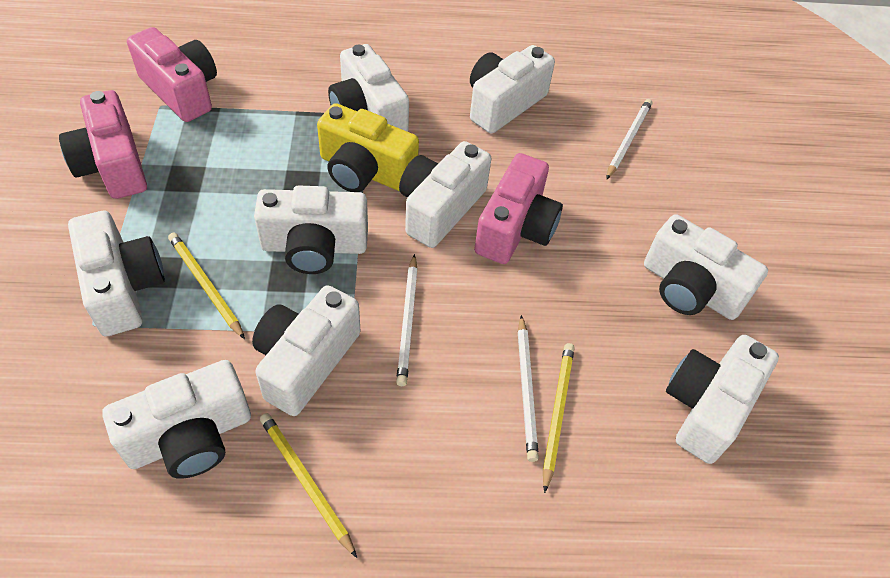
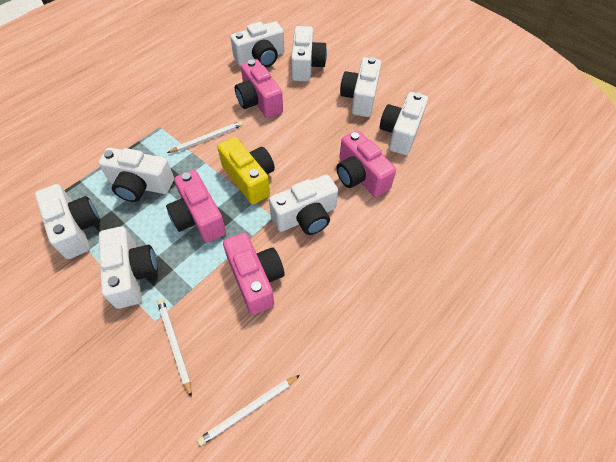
pink camera: [59,90,147,199] [127,27,217,122] [474,153,563,264] = 3 -> [166,170,226,243] [223,233,285,315] [235,59,283,118] [337,130,396,197] = 4
white camera: [68,211,165,336] [102,360,251,479] [252,285,361,416] [254,186,368,274] [328,44,409,132] [399,141,491,248] [470,45,555,134] [644,214,768,320] [666,335,779,464] = 9 -> [35,184,100,259] [98,148,174,202] [99,226,158,309] [230,21,284,68] [269,174,338,235] [291,26,327,82] [340,57,381,117] [380,92,428,155] = 8
yellow pencil: [168,233,245,339] [260,413,357,558] [543,343,574,493] = 3 -> none = 0

